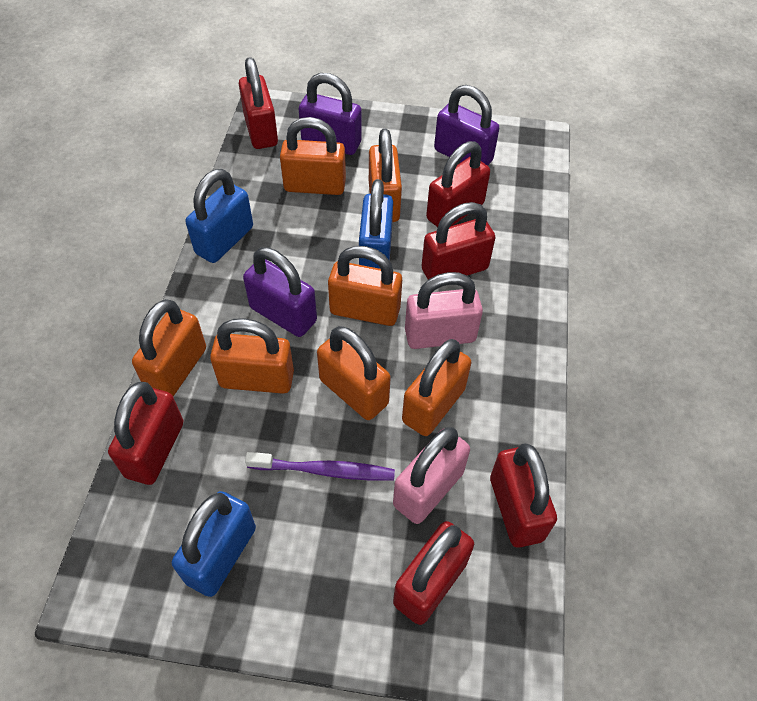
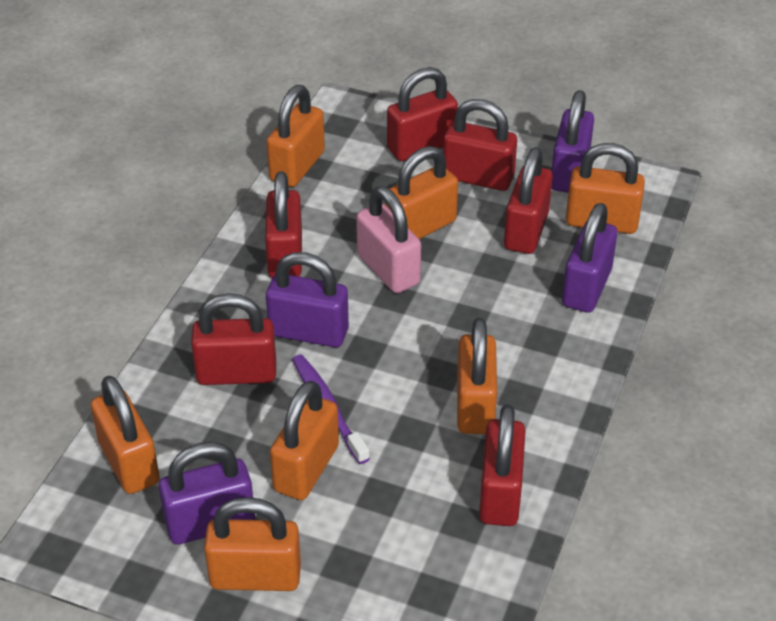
blue padlock: [172,491,256,597] [186,169,253,263] [359,179,393,269] = 3 -> none = 0
pink padlock: [393,428,470,524] [405,272,483,349] = 2 -> [356,186,421,293] = 1
purple padlock: [243,247,317,337] [299,73,361,155] [434,85,499,166] = 3 -> [159,442,255,545] [266,252,349,347] [552,90,594,193] [562,203,617,313] = 4

